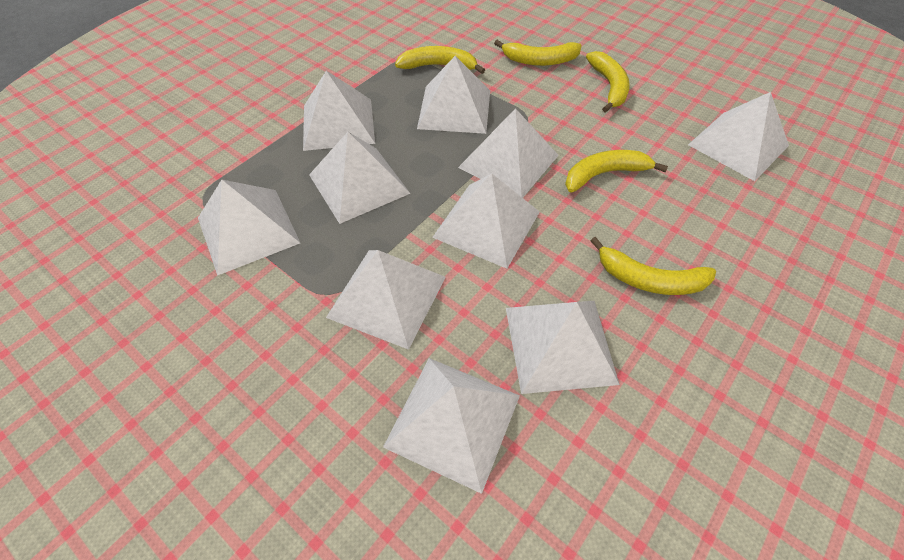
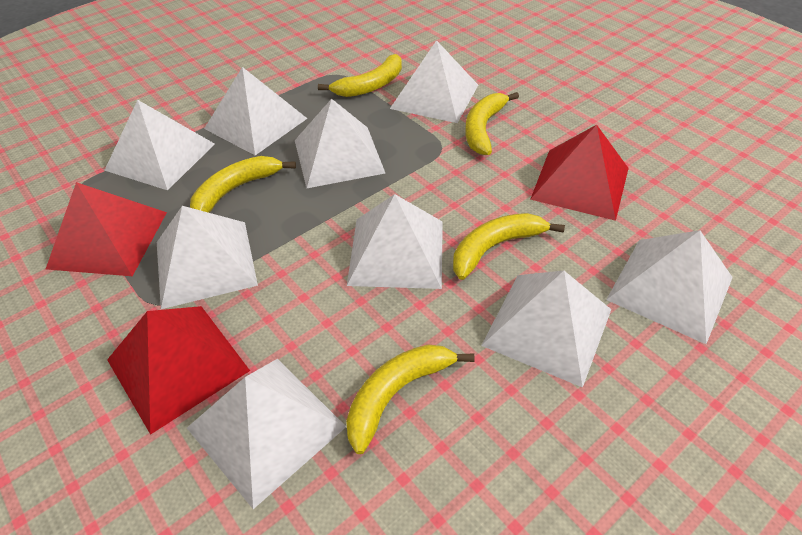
red pyramid: none = 0 -> [46,182,167,276] [107,306,250,435] [530,125,629,221] = 3
white pyramid: [198,180,300,276] [303,71,375,151] [309,132,411,224] [326,250,446,350] [383,358,520,494] [417,56,490,134] [432,173,540,269] [458,108,559,198] [506,301,620,394] [688,92,789,181] = 10 -> [104,100,215,190] [157,206,258,309] [187,359,346,509] [204,67,308,155] [295,99,385,188] [347,194,443,289] [390,40,478,123] [481,270,611,388] [606,230,733,344] = 9

